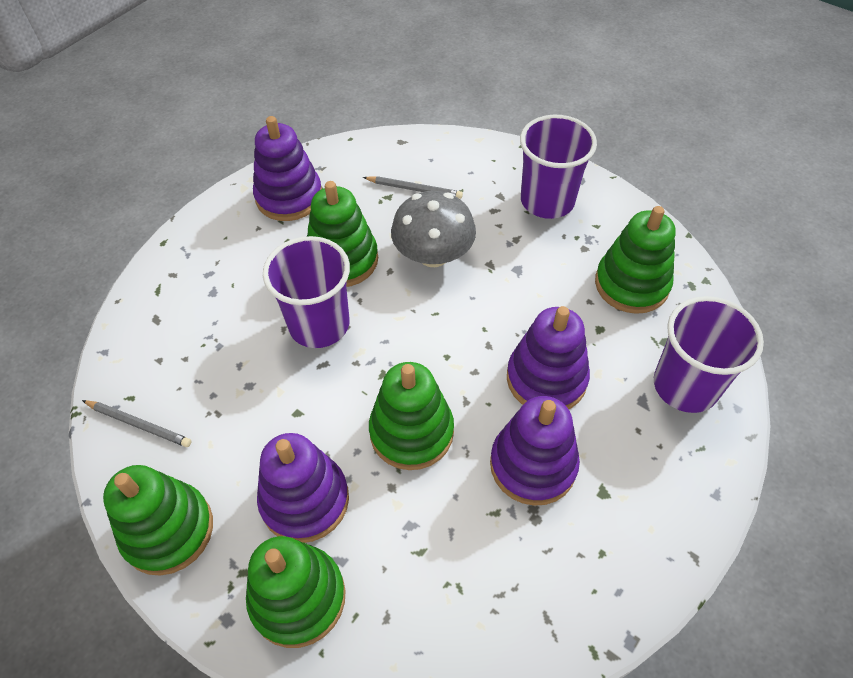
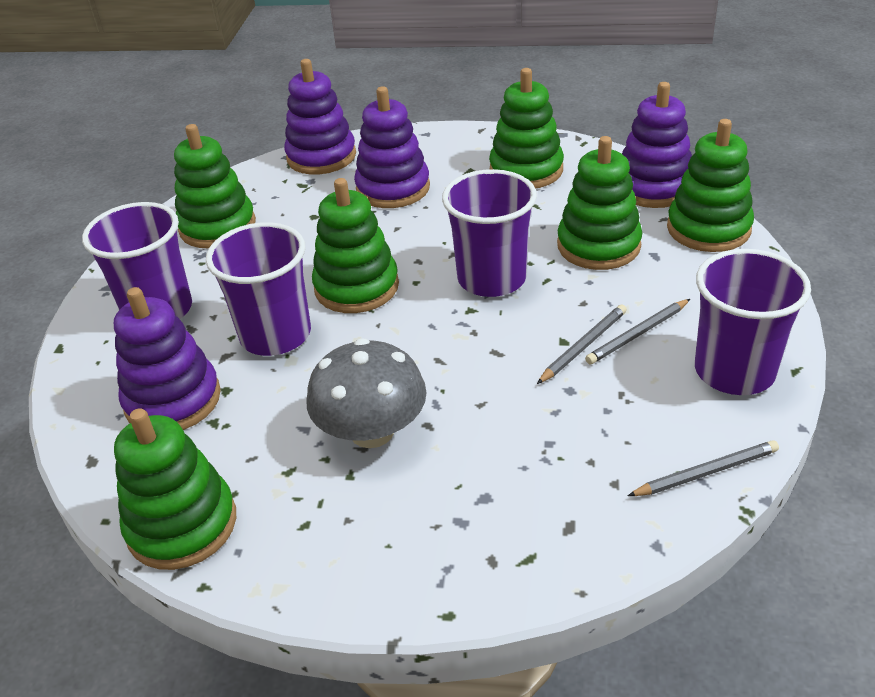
green stacking toy: [103,465,213,576] [246,536,346,648] [307,181,378,287] [369,362,454,470] [595,206,676,314] = 5 -> [114,408,236,570] [174,124,256,248] [312,178,399,313] [489,68,564,188] [557,136,642,270] [667,119,754,252] = 6
grey pencil: [82,400,192,447] [363,176,463,199] = 2 -> [537,304,627,384] [585,299,690,364] [628,440,779,496] = 3
purple cup: [263,236,350,348] [520,115,597,219] [654,296,764,413] = 3 -> [82,202,192,319] [206,222,311,356] [442,169,537,297] [695,249,811,395] = 4

